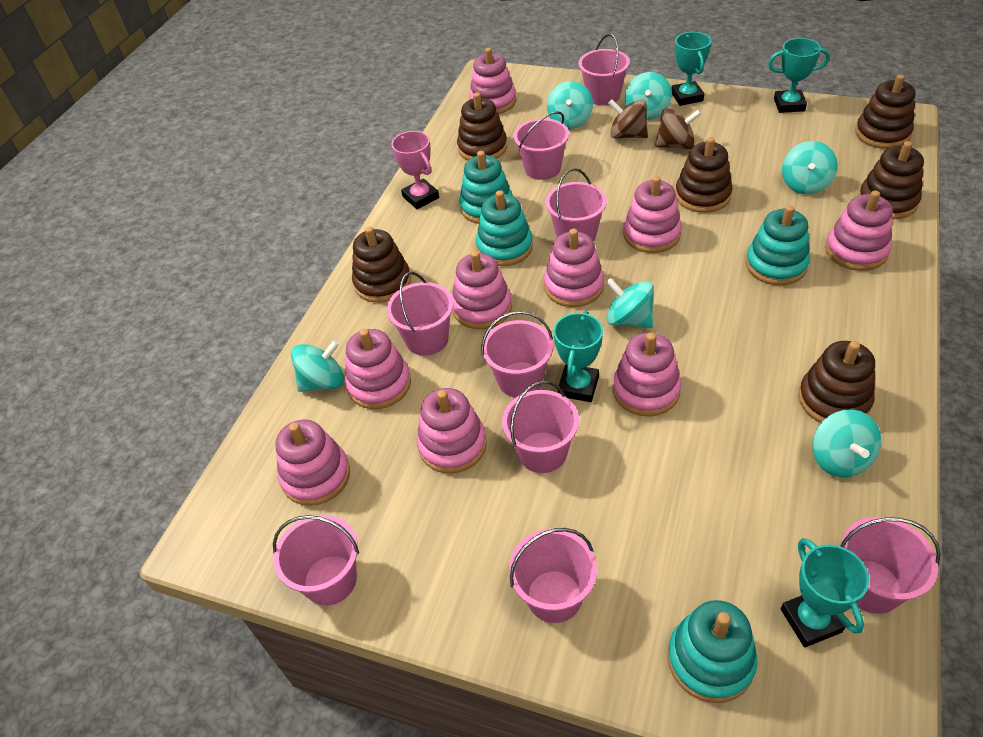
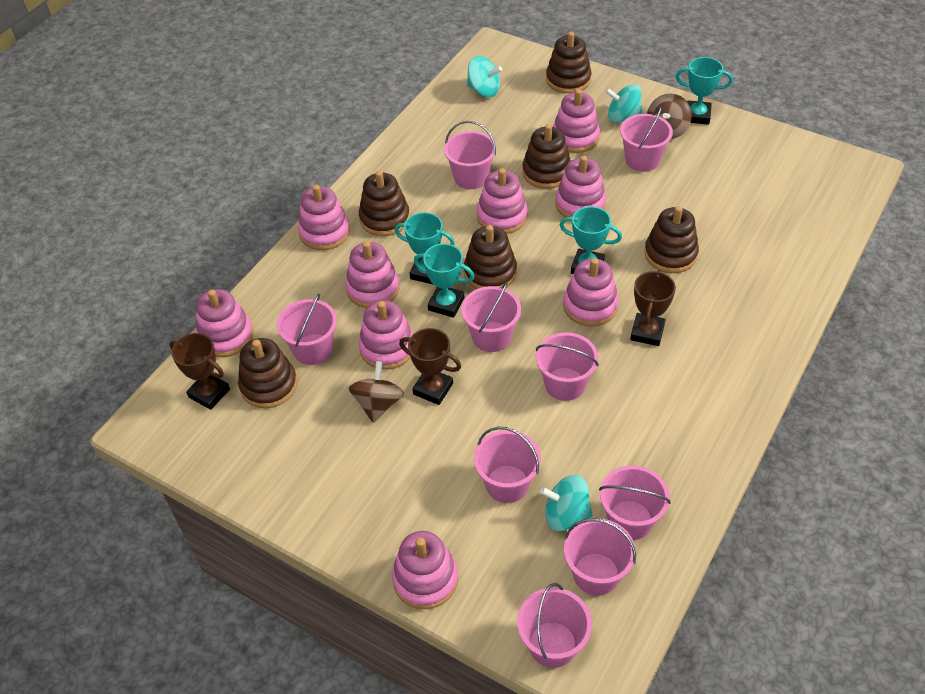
brown trophy: none = 0 -> [169,333,230,410] [399,328,461,405] [630,269,676,346] = 3
pink trophy: [392,131,439,209] = 1 -> none = 0
turquoise spinning top: [291,340,344,392] [547,81,593,129] [606,278,654,328] [625,72,672,120] [782,141,838,194] [812,409,881,477] = 6 -> [467,56,502,97] [540,475,593,531] [605,84,643,123] = 3
turquoise stacking toy: [459,151,513,224] [476,190,533,266] [667,600,757,703] [745,205,810,285] = 4 -> none = 0

